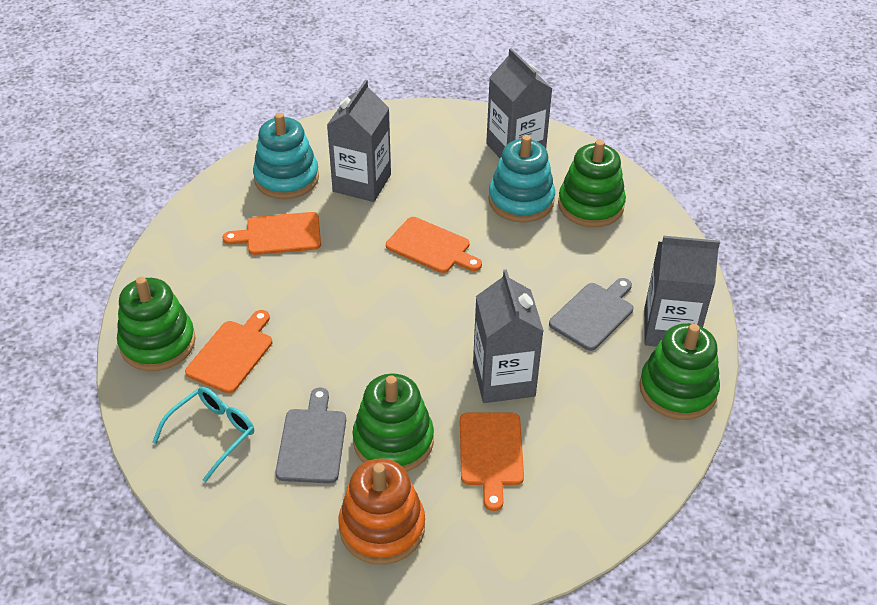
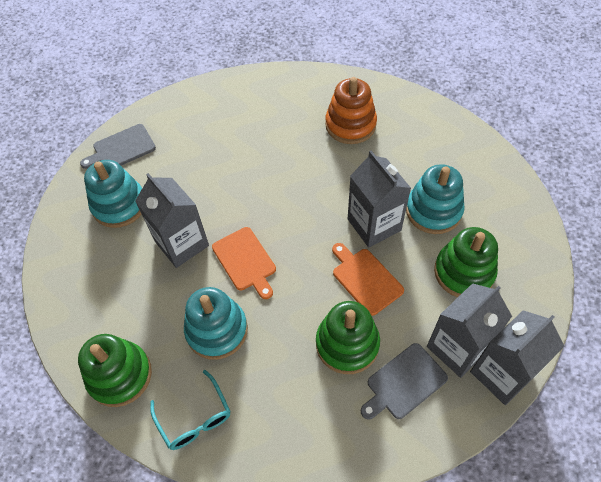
green stacking toy: [117,277,196,371] [352,374,434,472] [558,140,626,227] [639,323,720,420] = 4 -> [78,334,152,407] [316,301,380,374] [434,227,498,297] = 3
orange cutting board: [185,310,272,394] [223,212,321,255] [386,217,482,273] [460,413,524,511] = 4 -> [212,227,276,299] [332,243,404,316] = 2
turquoise stacking toy: [253,113,319,199] [489,135,555,222] = 2 -> [84,160,142,228] [184,287,248,360] [406,164,465,234] = 3

